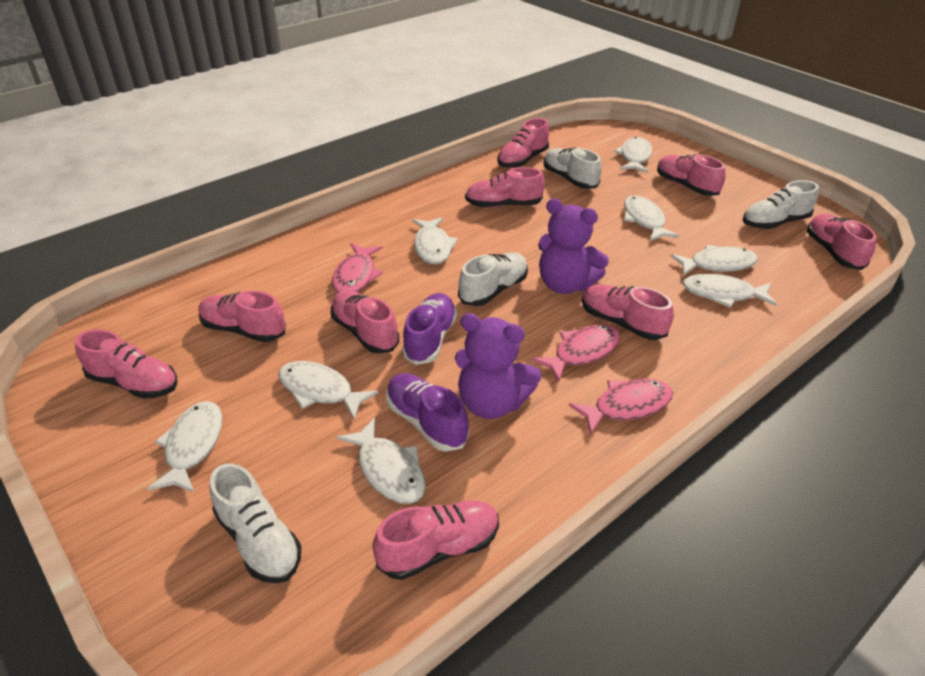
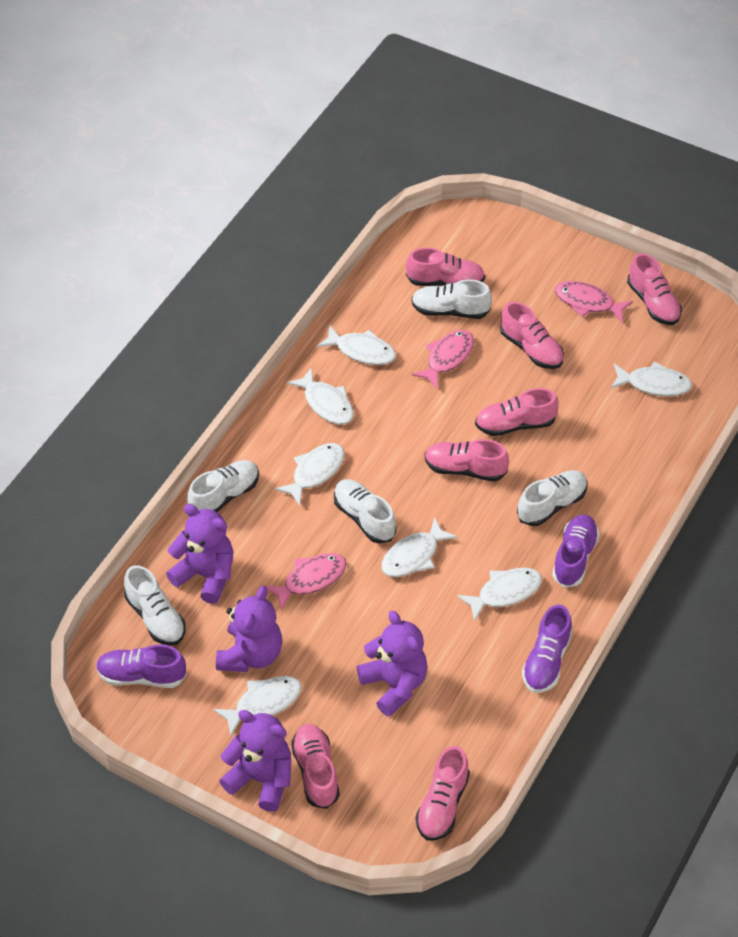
pink shoe: [75,329,177,399] [199,291,286,342] [331,290,399,354] [373,500,499,580] [465,167,545,208] [497,118,549,168] [582,284,674,340] [657,154,726,196] [807,214,876,270] = 9 -> [291,724,340,809] [406,248,485,286] [416,746,470,841] [425,439,509,482] [475,388,558,436] [500,302,564,369] [627,253,682,325] = 7
purple shoe: [386,373,469,452] [402,293,457,365] = 2 -> [96,645,187,688] [522,604,572,693] [552,515,599,588] = 3
purple teddy bear: [455,313,541,419] [538,198,609,294] = 2 -> [166,504,234,604] [216,586,282,672] [219,710,291,812] [357,611,428,717] = 4
white fish: [147,401,222,493] [278,361,378,419] [337,418,426,504] [412,217,458,265] [614,137,652,173] [624,196,680,241] [670,245,758,275] [682,274,777,308] = 8 -> [213,676,302,736] [275,443,345,506] [287,367,354,425] [317,325,396,365] [381,517,458,577] [457,568,542,621] [611,361,692,396] = 7
white shoe: [210,463,301,583] [458,253,528,306] [543,148,602,189] [743,180,819,229] = 4 -> [124,565,186,646] [187,460,259,512] [334,479,396,543] [411,279,492,319] [517,470,588,526] = 5

